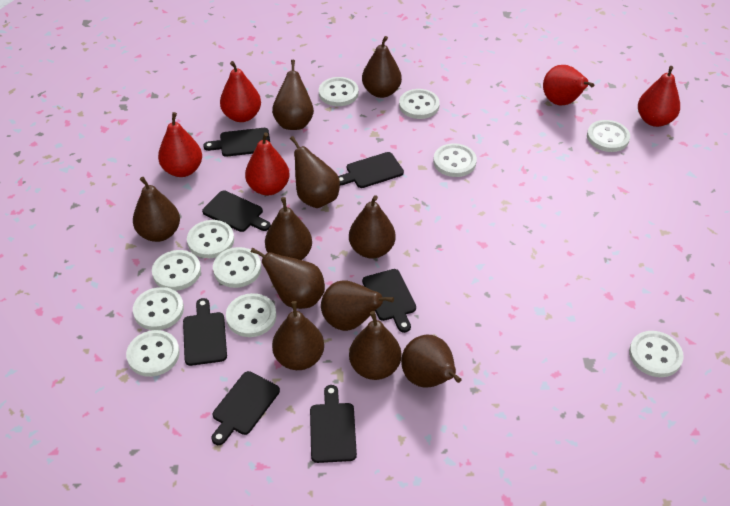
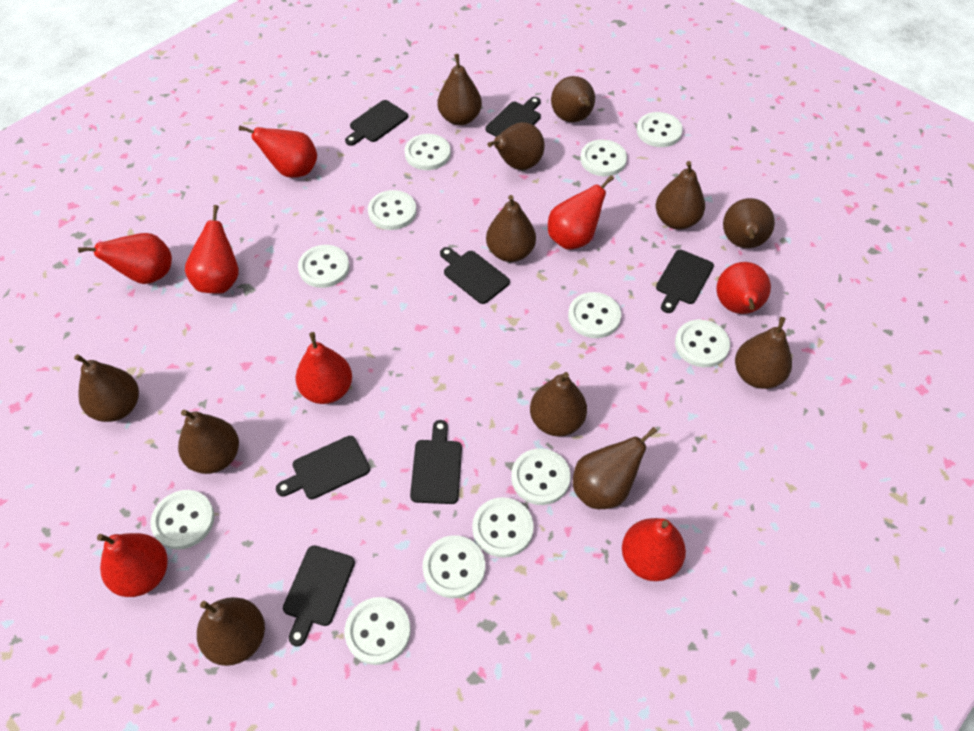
brown pear: [133,177,180,242] [251,248,325,309] [265,197,312,260] [272,60,314,130] [272,301,324,370] [290,136,340,208] [321,280,394,331] [349,195,396,258] [349,311,401,380] [362,36,402,98] [401,335,462,387] = 11 -> [74,354,139,422] [178,410,239,474] [197,597,265,666] [437,54,482,125] [486,195,536,262] [487,122,545,170] [530,372,587,436] [551,76,595,122] [573,427,657,509] [656,161,705,230] [723,198,775,248] [735,317,792,389] = 12
red pear: [158,112,202,177] [220,61,261,122] [245,132,290,196] [543,65,594,105] [638,66,680,127] = 5 -> [78,233,172,284] [97,533,168,597] [185,205,239,294] [239,125,317,178] [296,332,352,404] [548,175,614,250] [622,518,686,581] [716,262,771,314] = 8
white button: [126,330,180,377] [133,287,184,330] [152,250,201,291] [187,220,234,258] [213,247,261,288] [226,293,277,337] [319,77,358,106] [399,89,440,119] [433,143,477,177] [587,120,630,152] [629,331,684,377] = 11 -> [150,490,215,550] [298,245,350,288] [345,597,411,665] [368,190,416,230] [405,134,451,170] [423,535,485,598] [472,497,534,558] [511,448,571,505] [568,292,621,338] [580,139,627,176] [637,112,683,147] [675,319,730,367] = 12

